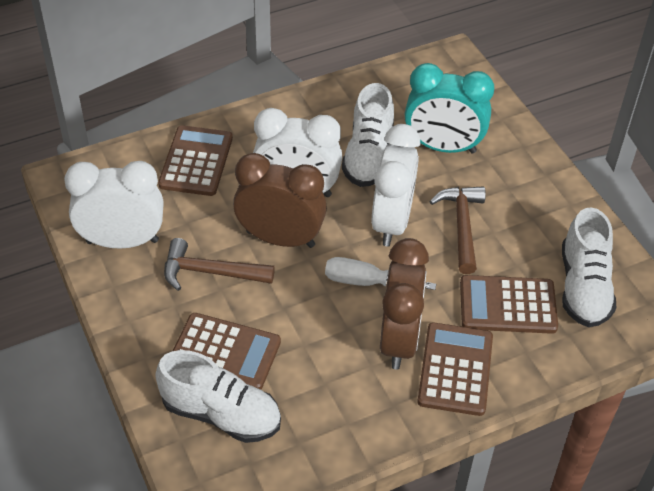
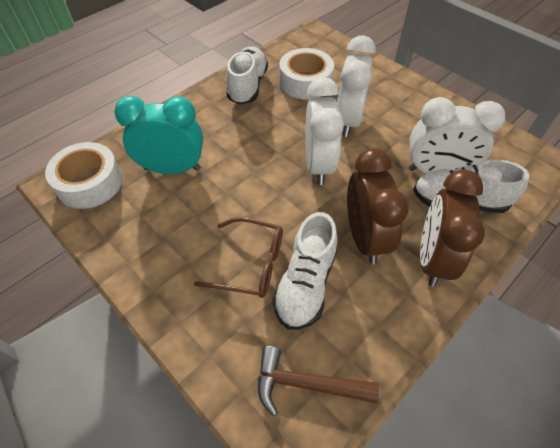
brown calculator: [158,125,233,196] [173,313,281,390] [417,323,493,416] [460,275,558,334] = 4 -> none = 0
brown glasses: none = 0 -> [194,217,283,298] = 1
brown hammer: [164,238,275,291] [430,186,486,274] = 2 -> [258,346,379,416] = 1
white screwdriver: [325,257,436,290] = 1 -> none = 0
white tape: none = 0 -> [45,142,123,209] [279,48,334,100] = 2

